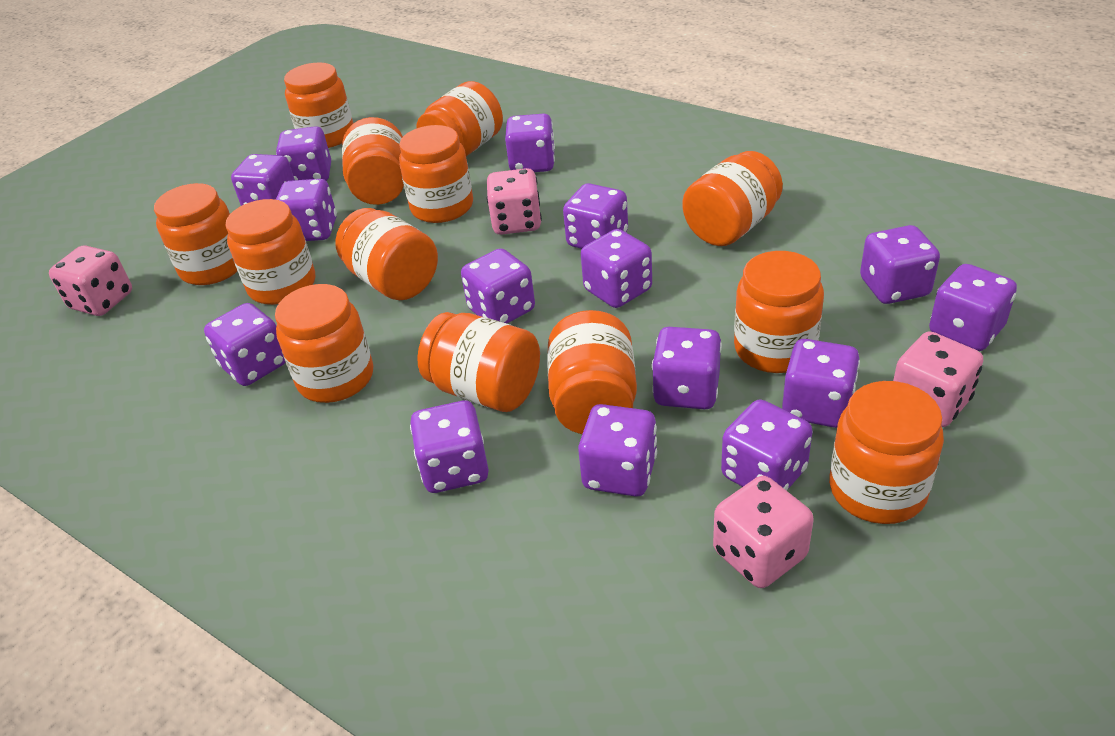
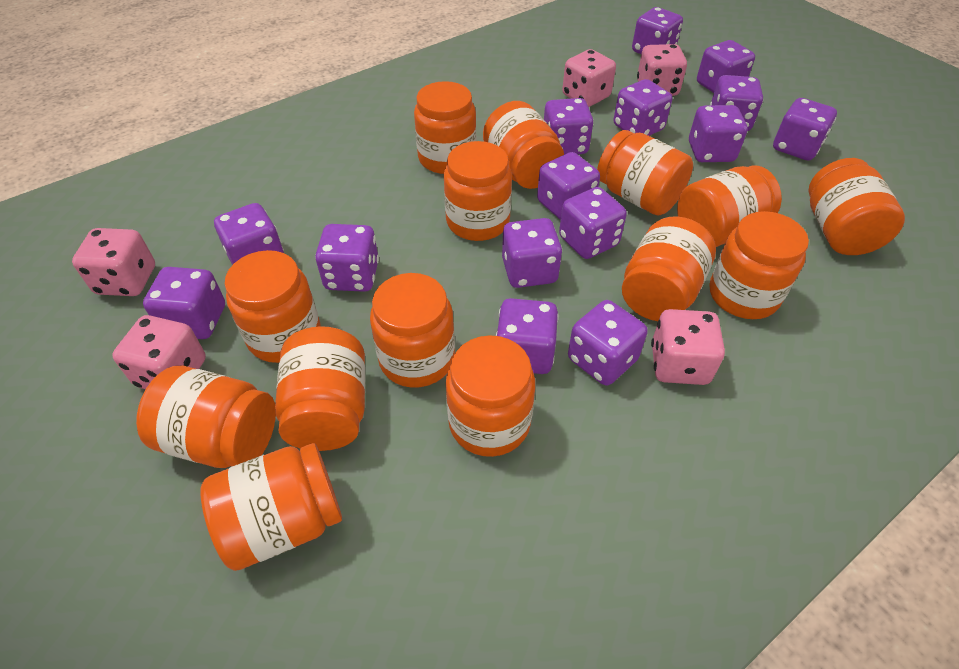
orange jar: [154,183,237,285] [225,199,315,305] [275,284,373,403] [284,62,353,148] [335,208,438,300] [342,117,404,205] [399,125,473,223] [416,81,503,156] [417,312,540,412] [547,310,637,434] [682,151,783,246] [734,251,824,373] [829,381,944,524] = 13 -> [136,366,276,468] [200,443,342,571] [225,250,320,363] [275,326,365,451] [370,273,455,388] [414,81,476,174] [444,141,512,241] [446,335,535,457] [483,101,564,189] [597,130,693,216] [622,216,716,321] [677,165,782,247] [710,211,809,319] [808,158,905,255] = 14
pink dice: [49,245,132,316] [487,168,542,235] [713,476,814,588] [893,331,983,427] = 4 -> [72,228,155,296] [112,315,206,389] [562,49,616,107] [637,44,687,96] [651,309,725,385] = 5

